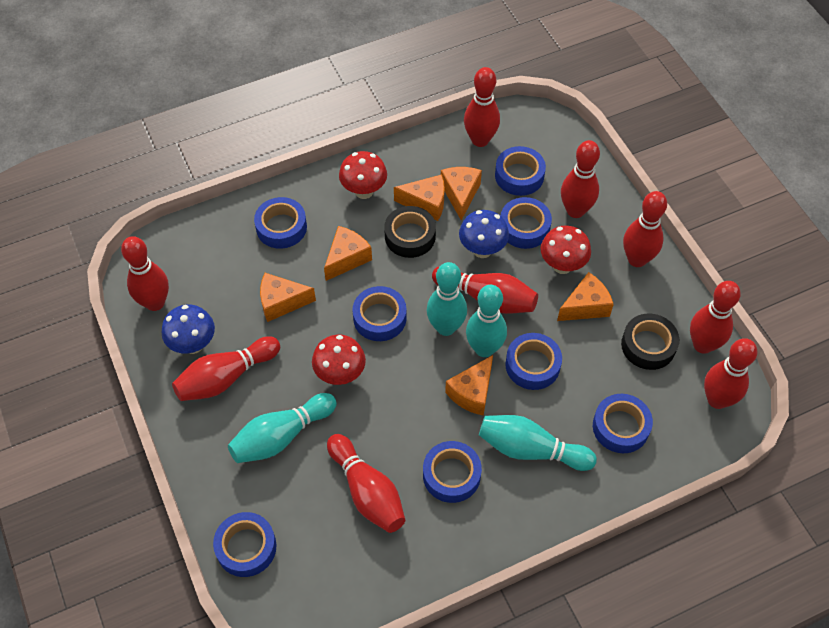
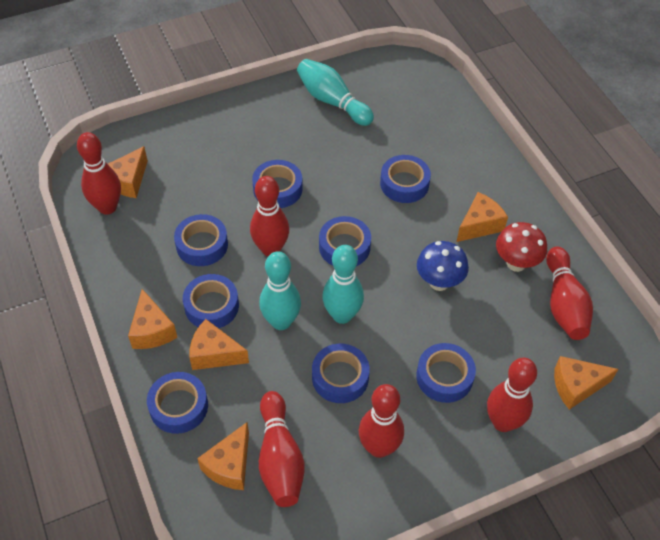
black tape: [384,206,436,258] [621,314,679,370] = 2 -> none = 0
blue mushroom: [162,304,215,354] [459,210,509,258] = 2 -> [417,241,469,291] = 1
red bowling pin: [121,236,169,311] [172,336,280,401] [327,434,405,533] [432,266,538,314] [464,67,500,147] [561,140,600,218] [623,191,667,267] [690,281,741,354] [704,338,757,409] = 9 -> [77,132,121,215] [250,176,289,256] [259,391,305,507] [359,384,404,458] [487,358,537,432] [546,247,593,340] = 6
red mushroom: [312,334,366,385] [339,151,387,199] [541,226,591,274] = 3 -> [496,222,547,272] = 1
turquoise bowling pin: [228,393,337,463] [427,262,467,336] [466,285,507,357] [479,415,597,471] = 4 -> [259,251,301,330] [297,59,374,126] [322,245,364,324] = 3

